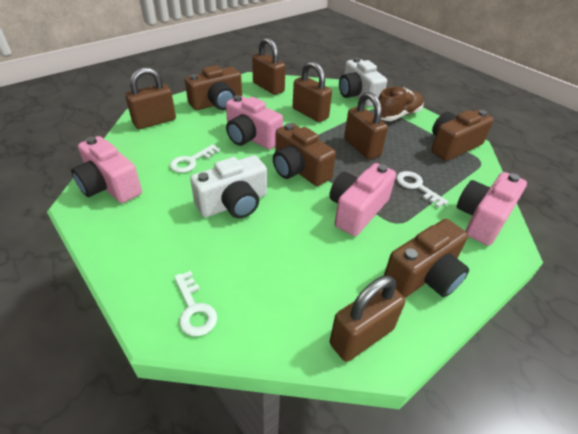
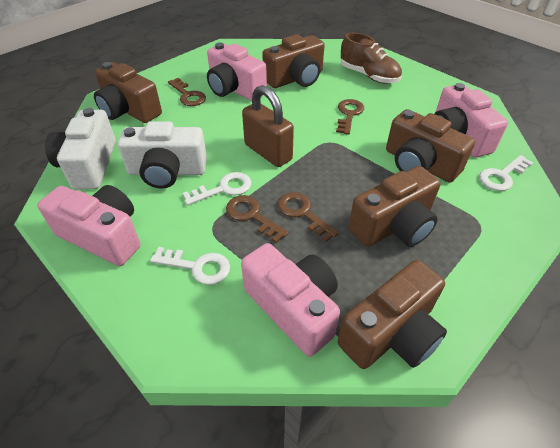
brown camera: [185,65,242,110] [273,123,336,186] [384,219,469,298] [431,110,494,161] = 4 -> [94,62,162,123] [262,34,325,88] [338,260,447,369] [349,166,441,247] [386,109,475,183] = 5
brown key: none = 0 -> [168,78,206,106] [226,195,289,243] [278,192,339,242] [336,99,364,135] = 4
brown padlock: [125,67,176,129] [252,37,286,95] [293,61,332,122] [330,275,405,362] [344,92,388,159] = 5 -> [242,85,294,167] = 1

